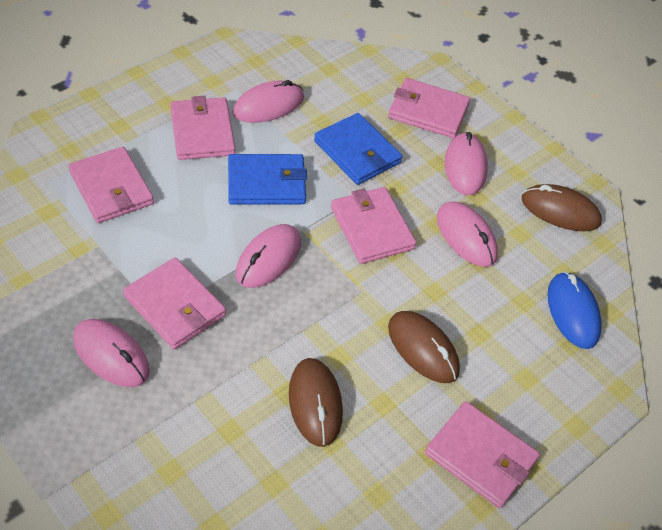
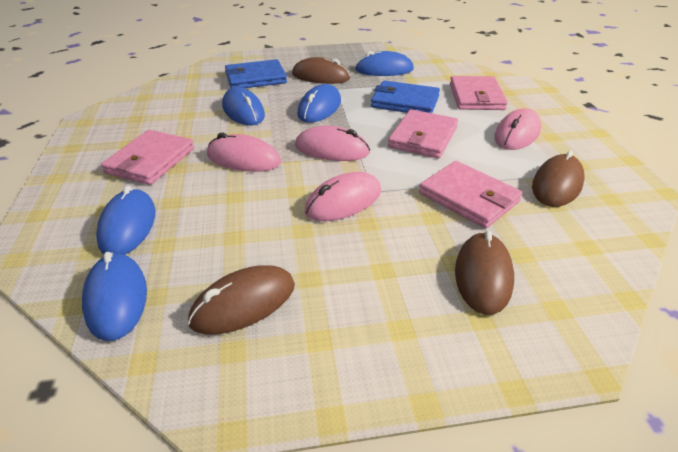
blue mouse: [547,271,602,349] = 1 -> [82,252,147,341] [96,185,155,255] [222,87,265,125] [297,84,341,123] [355,51,414,76] = 5
brown mouse: [289,358,343,447] [388,311,460,383] [522,184,602,231] = 3 -> [188,265,295,335] [292,57,350,84] [455,231,514,315] [532,150,585,207] = 4
pink mouse: [73,319,150,387] [233,80,304,123] [236,224,301,288] [437,201,498,267] [445,132,488,195] = 5 -> [207,133,281,172] [295,126,370,161] [304,172,381,221] [494,108,541,150] = 4
pink wallet: [68,147,154,223] [123,257,226,349] [171,96,235,160] [331,187,416,264] [388,78,470,138] [425,401,540,508] = 6 -> [101,130,194,185] [388,109,458,159] [419,161,522,228] [450,76,508,110] = 4

